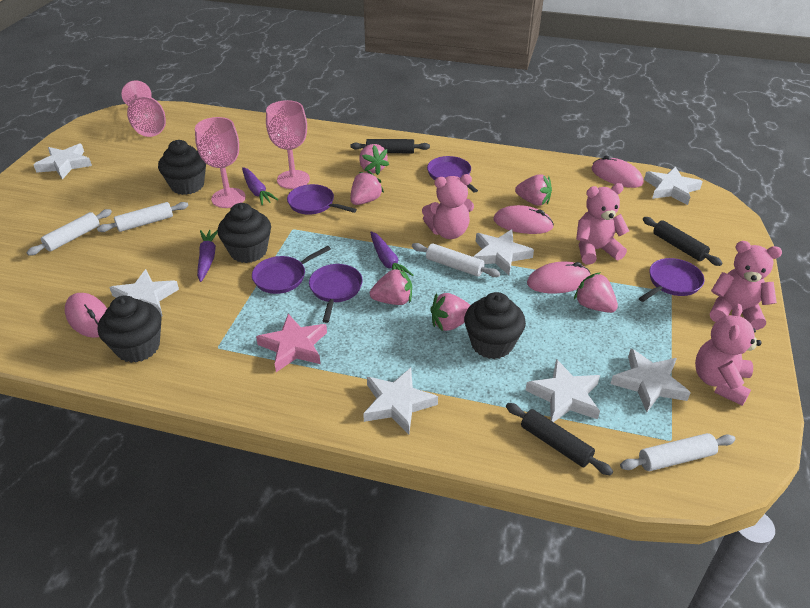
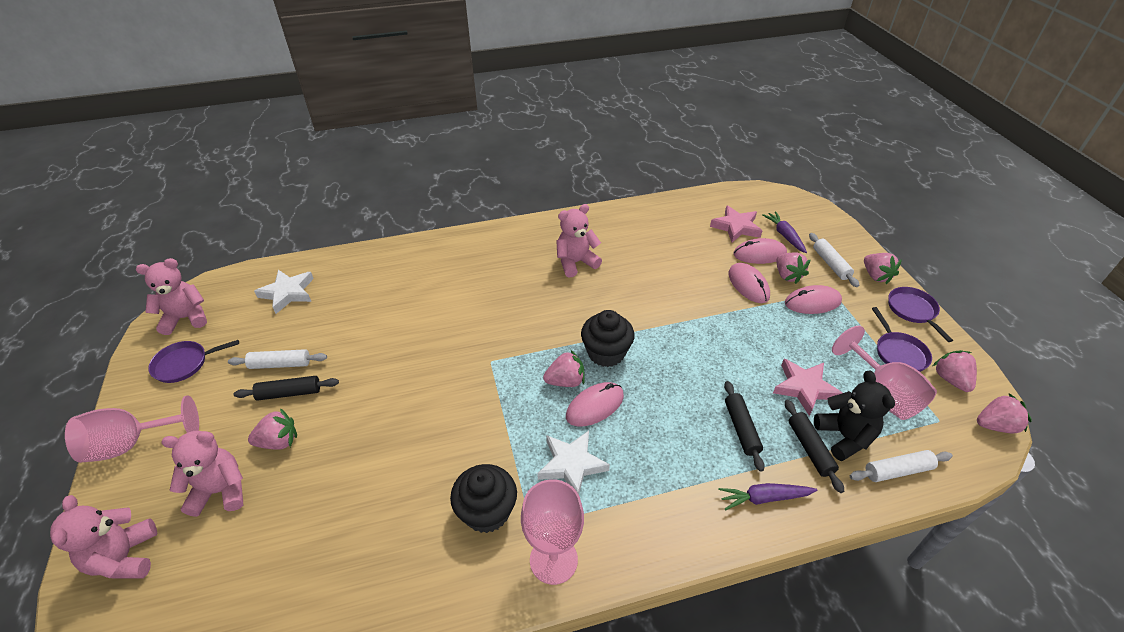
black cupcake: [98,296,162,363] [158,140,206,195] [218,203,271,263] [464,292,526,359] = 4 -> [450,464,517,533] [581,310,635,367] = 2
black teddy bear: none = 0 -> [814,371,895,461] = 1
pink star: [256,314,327,372] = 1 -> [710,205,762,242] [773,359,842,416] = 2
purple carrot: [197,230,218,282] [242,167,278,205] [370,231,413,276] = 3 -> [718,483,817,510] [762,211,807,253] = 2
purple pan: [252,246,331,294] [287,184,357,215] [309,264,363,323] [427,156,478,193] [639,258,705,302] = 5 -> [148,340,239,383] [872,307,932,372] [888,287,953,342] = 3
white rolling pin: [27,209,112,256] [97,202,189,232] [412,243,500,277] [620,433,735,471] = 4 -> [228,349,327,369] [809,233,859,287] [850,450,953,482] = 3
white star: [34,144,92,179] [109,269,179,317] [363,368,438,434] [474,229,534,275] [525,359,600,422] [610,349,691,412] [644,166,703,205] = 7 -> [254,270,314,314] [537,431,610,495] = 2

